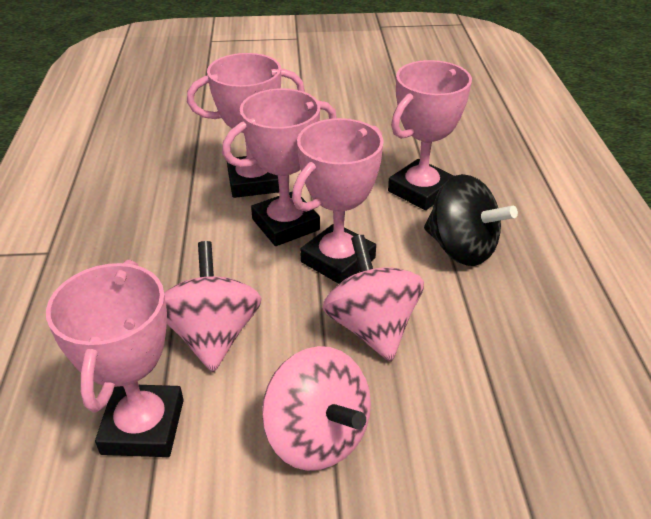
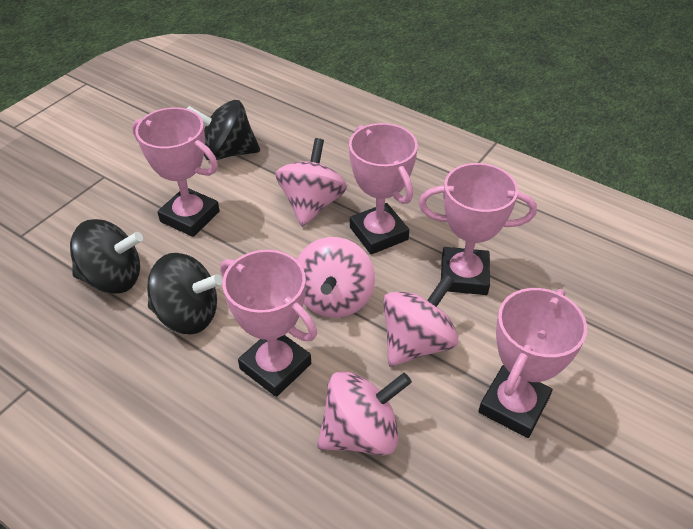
black spinning top: [424,174,518,266] = 1 -> [70,219,143,294] [147,253,223,334] [187,100,260,160] = 3
pink spinning top: [164,241,262,372] [262,346,371,471] [323,235,424,362] = 3 -> [275,138,347,227] [297,237,375,318] [317,371,412,456] [383,274,459,367] = 4

